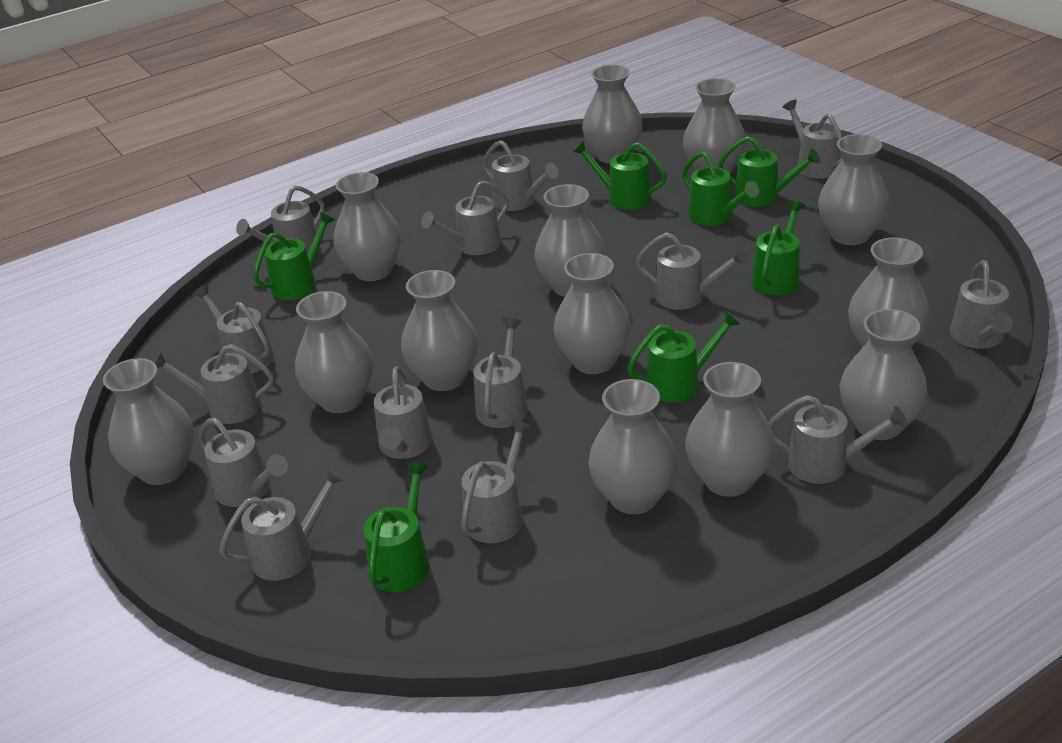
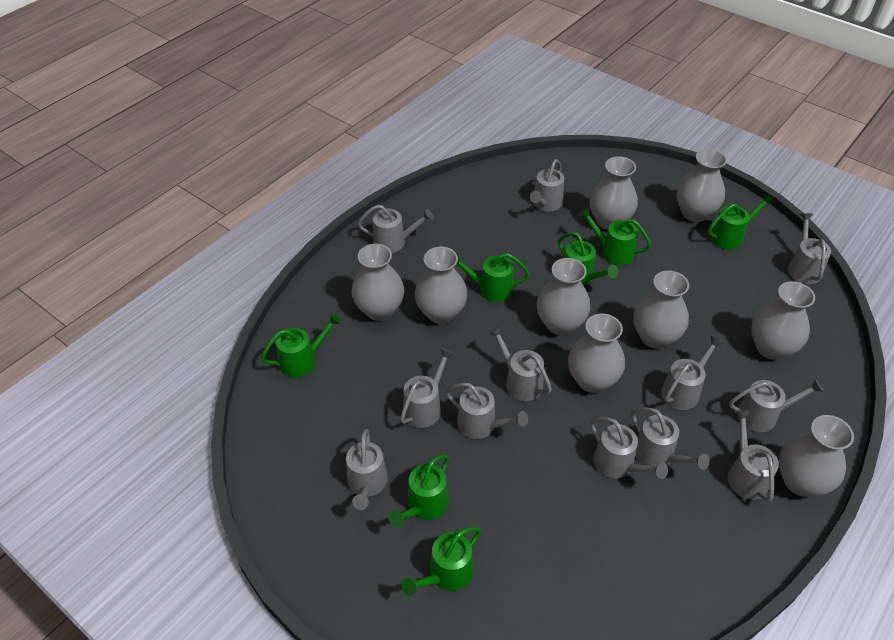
grey vase: [103,358,194,485] [295,291,374,413] [334,172,401,281] [401,270,478,391] [535,184,605,297] [554,253,631,374] [582,65,643,164] [588,379,678,514] [683,78,746,174] [685,362,775,497] [818,134,889,245] [839,309,928,440] [848,237,930,348] = 13 -> [352,244,404,321] [415,246,468,324] [537,258,590,336] [568,313,625,393] [590,156,638,230] [634,271,689,349] [676,149,727,222] [751,281,815,360] [779,415,854,497] = 9
grey watering can: [154,344,274,424] [193,284,274,374] [198,417,288,507] [219,466,346,581] [236,185,324,254] [374,366,432,459] [421,180,508,255] [461,420,532,543] [473,318,528,428] [482,140,559,211] [636,232,748,310] [768,395,907,484] [782,99,843,179] [950,260,1013,349] = 14 -> [346,429,388,510] [358,205,433,253] [400,348,454,428] [446,383,528,439] [488,326,552,401] [530,159,564,211] [590,417,668,479] [631,407,710,470] [661,336,723,410] [728,410,779,502] [729,379,823,432] [788,213,831,284] = 12

